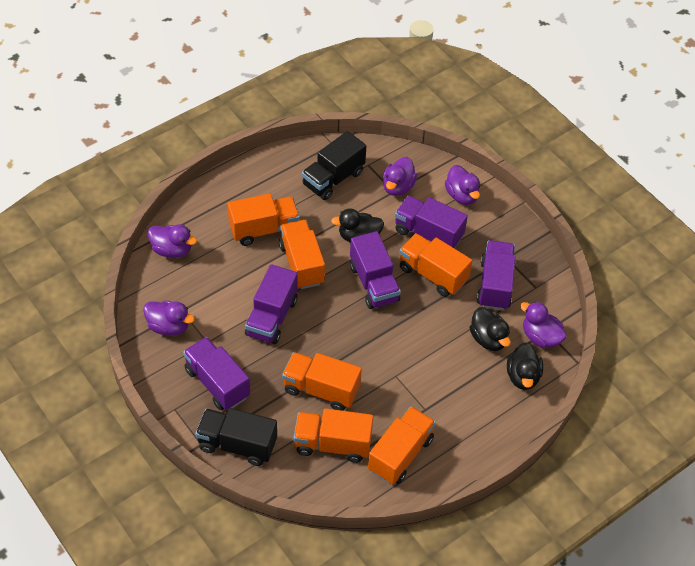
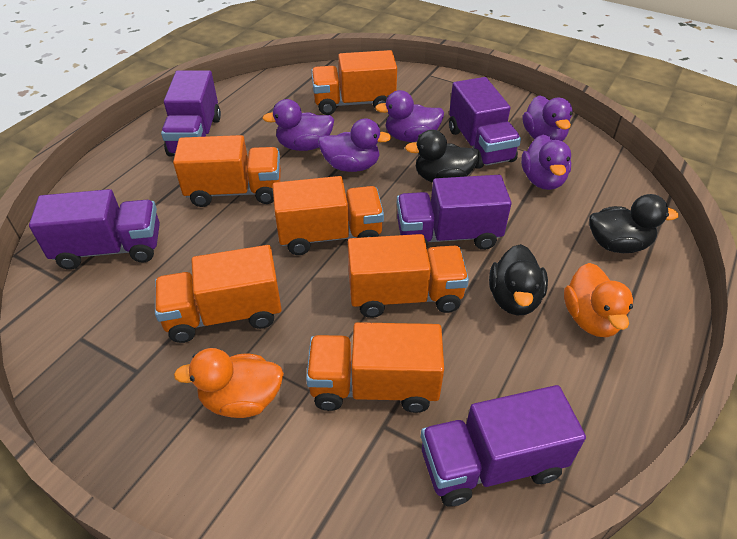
black truck: [195,408,277,466] [302,131,366,200] = 2 -> none = 0
orange duck: none = 0 -> [174,348,284,418] [564,263,633,337] = 2

